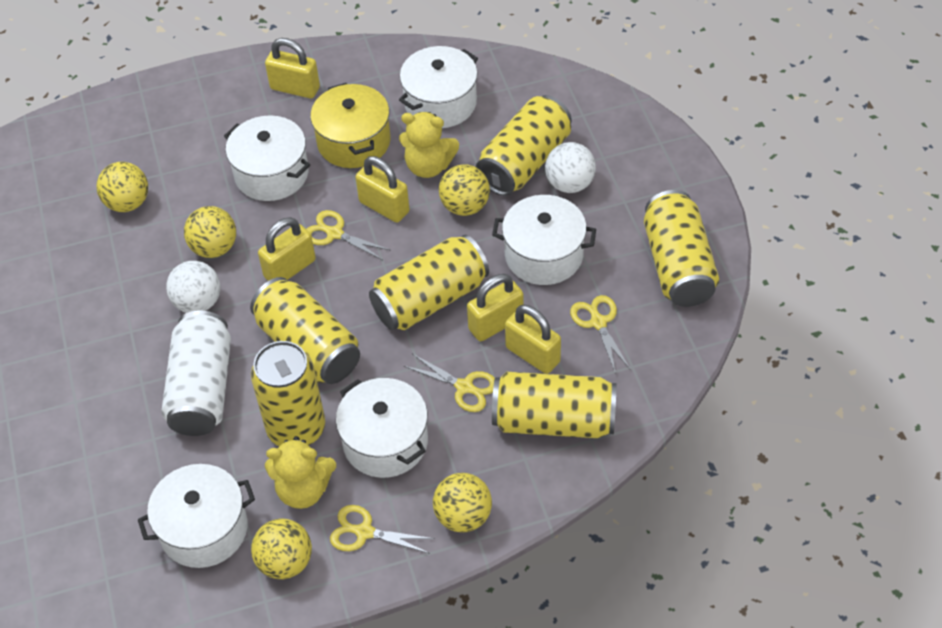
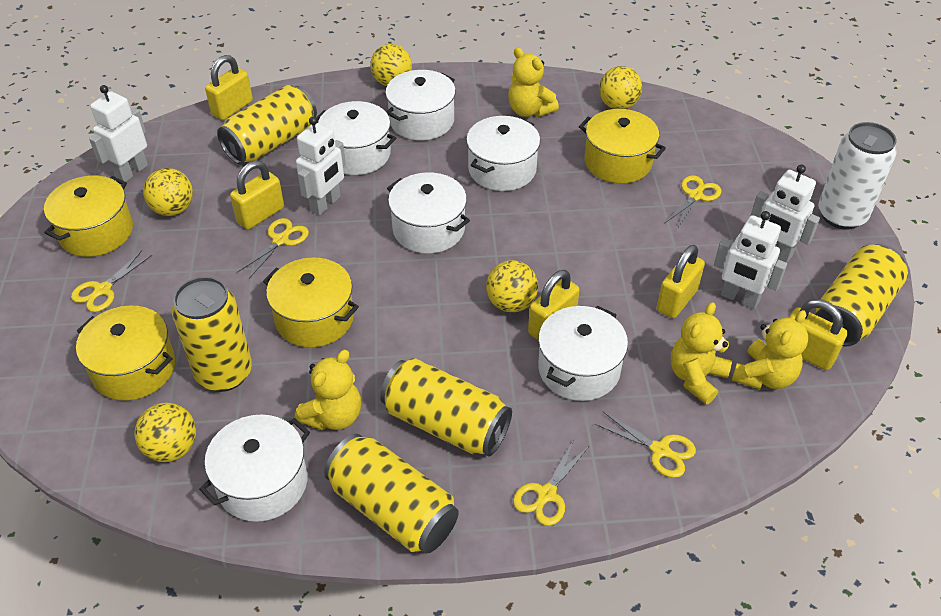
white ball: [166,261,220,313] [545,142,596,193] = 2 -> none = 0
white pot: [138,464,255,568] [224,115,310,201] [336,378,428,478] [399,46,478,128] [492,195,596,285] = 5 -> [199,415,310,522] [316,101,396,175] [385,70,456,140] [387,172,470,254] [466,116,540,191] [538,306,628,401] = 6
white robot: none = 0 -> [89,85,148,182] [296,117,346,215] [714,211,787,309] [751,165,820,263] = 4
yellow can: [250,277,360,384] [251,341,325,446] [369,235,489,330] [476,95,572,196] [492,372,617,438] [644,190,719,307] = 6 -> [172,277,252,392] [217,85,317,164] [324,434,458,553] [380,358,512,456] [815,244,908,346] = 5
yellow pot: [310,83,390,168] = 1 -> [44,175,133,257] [76,306,175,401] [263,258,359,347] [579,109,666,184] = 4
yellow scissors: [306,210,391,260] [330,505,435,554] [404,354,495,412] [570,295,631,374] = 4 -> [71,250,152,312] [237,218,309,279] [513,440,589,526] [595,412,696,478] [665,175,721,229] = 5
yellow teddy bear: [265,436,336,509] [399,112,459,178] = 2 -> [295,350,361,430] [508,47,559,117] [671,302,732,404] [732,310,808,390] = 4

